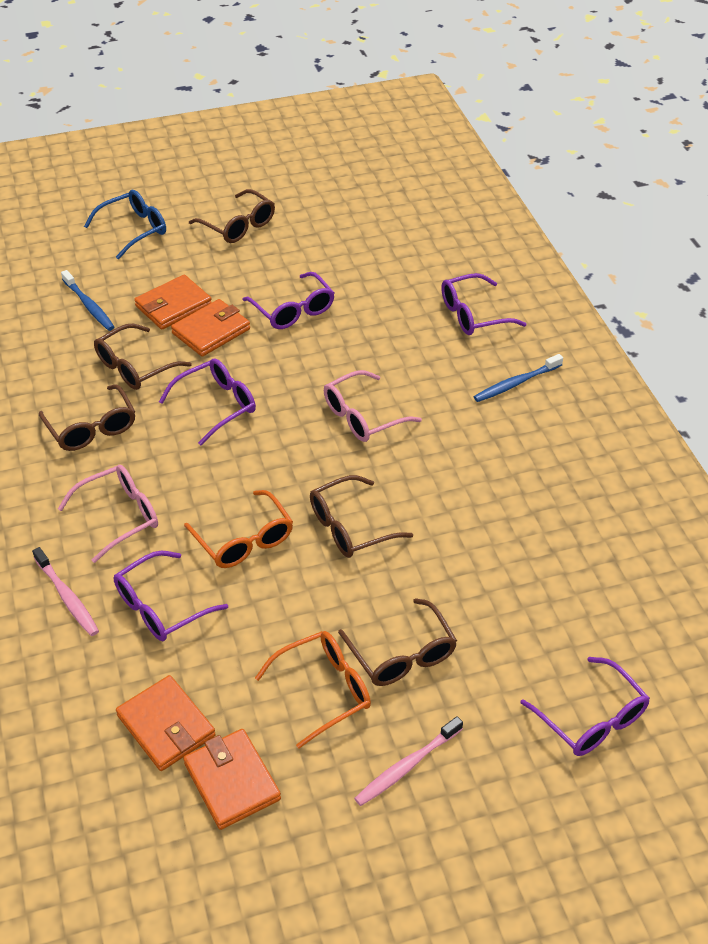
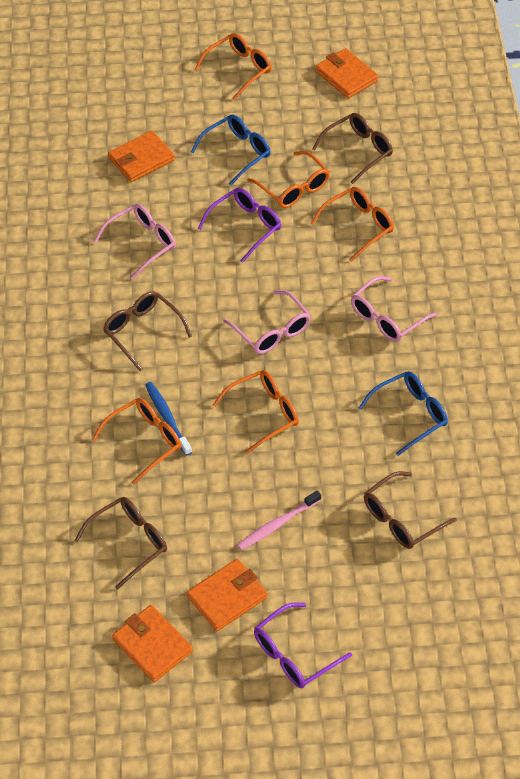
blue glasses: [84,190,166,259] = 1 -> [191,115,271,186] [359,371,448,456] = 2
blue toothbrush: [61,270,114,331] [474,354,563,402] = 2 -> [145,382,192,456] = 1
brown glasses: [39,385,135,451] [94,324,192,390] [189,189,275,243] [310,475,413,558] [338,598,457,686] = 5 -> [74,497,167,590] [103,291,192,371] [312,113,393,184] [364,471,457,549] = 4
orange glasses: [184,490,293,568] [255,631,371,748] = 2 -> [92,398,181,484] [194,33,271,100] [213,370,299,454] [247,151,330,208] [311,187,394,262] = 5
pink glasses: [58,465,158,563] [324,370,422,442] = 2 -> [94,204,175,280] [223,290,311,354] [351,276,437,342] = 3
pink toothbrush: [32,547,99,636] [354,716,463,806] = 2 -> [237,490,321,550] = 1
purple glasses: [114,550,228,641] [159,358,256,445] [242,272,334,329] [441,273,526,335] [520,657,650,756] = 5 -> [198,188,281,263] [254,602,352,688] = 2

